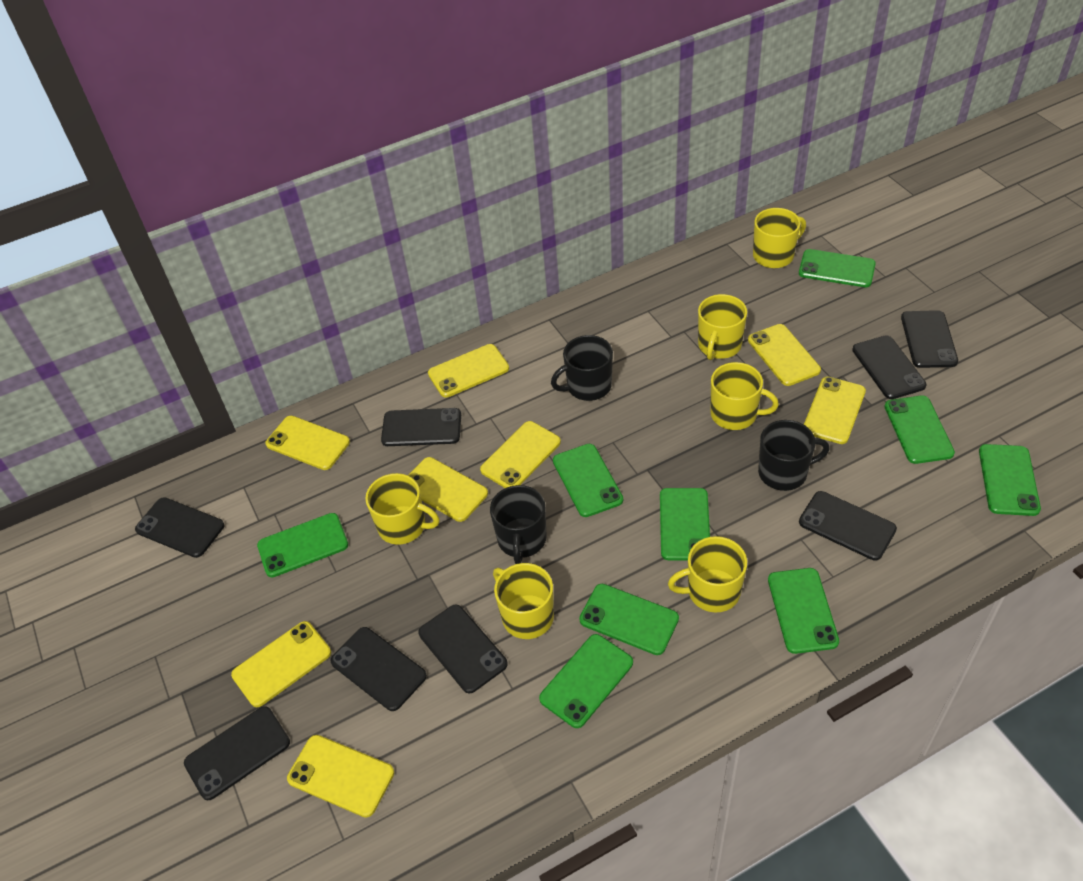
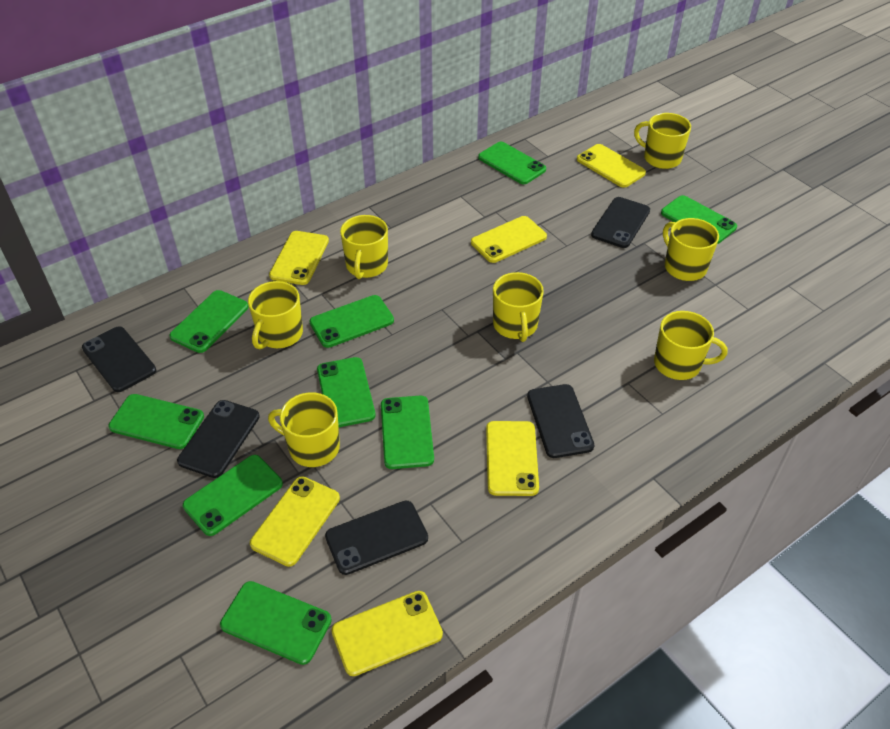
black mug: [490,485,547,564] [551,335,613,401] [758,420,829,491] = 3 -> none = 0
black phone: [135,497,224,558] [184,706,290,800] [330,627,427,711] [381,408,461,446] [418,605,508,693] [799,491,897,560] [852,336,927,399] [901,310,958,368] = 8 -> [82,326,156,392] [177,400,260,478] [325,501,428,575] [527,384,595,458] [591,197,650,248] = 5
yellow mug: [365,473,440,545] [493,563,554,639] [668,536,747,613] [698,294,747,360] [710,362,779,430] [753,208,806,268] = 6 -> [248,281,303,349] [268,392,340,467] [340,215,388,279] [493,272,544,342] [634,113,691,169] [654,311,727,380] [663,218,719,281] = 7
yellow phone: [231,621,331,707] [265,416,350,470] [287,735,394,818] [408,457,488,522] [428,344,509,398] [480,421,561,488] [748,324,821,386] [804,377,866,444] = 8 -> [250,476,340,567] [269,231,329,285] [331,591,443,676] [471,216,547,263] [486,421,539,496] [577,144,646,188] = 6

